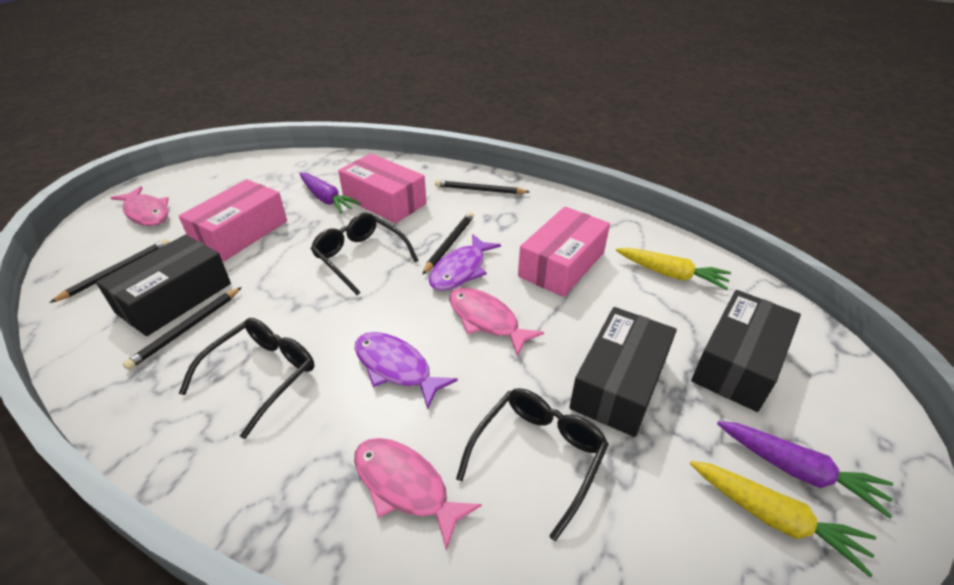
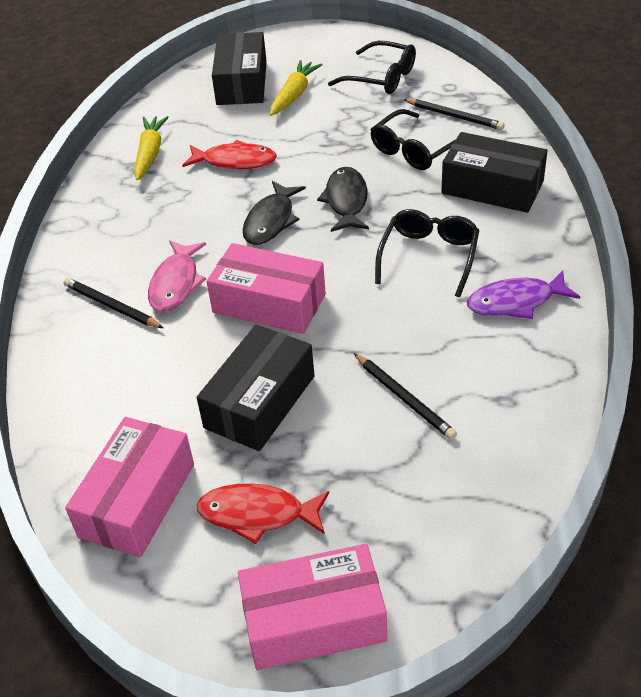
black fish: none = 0 -> [242,181,306,245] [317,167,369,232] = 2
black pencil: [49,239,170,303] [123,287,242,370] [422,212,474,275] [435,180,529,194] = 4 -> [63,278,163,328] [354,353,457,440] [403,99,505,130] = 3
pink fish: [110,186,169,226] [354,438,482,551] [449,288,544,356] = 3 -> [148,240,206,313] = 1
purple carrot: [299,172,361,214] [717,421,893,518] = 2 -> none = 0
purple fish: [355,332,458,409] [429,234,501,291] = 2 -> [467,271,580,319] = 1
red fish: none = 0 -> [182,140,277,169] [197,483,329,544] = 2

